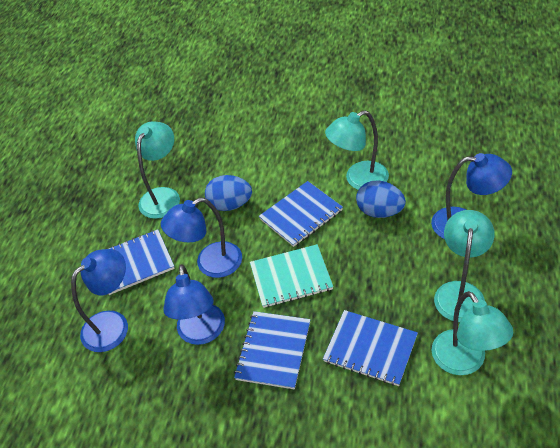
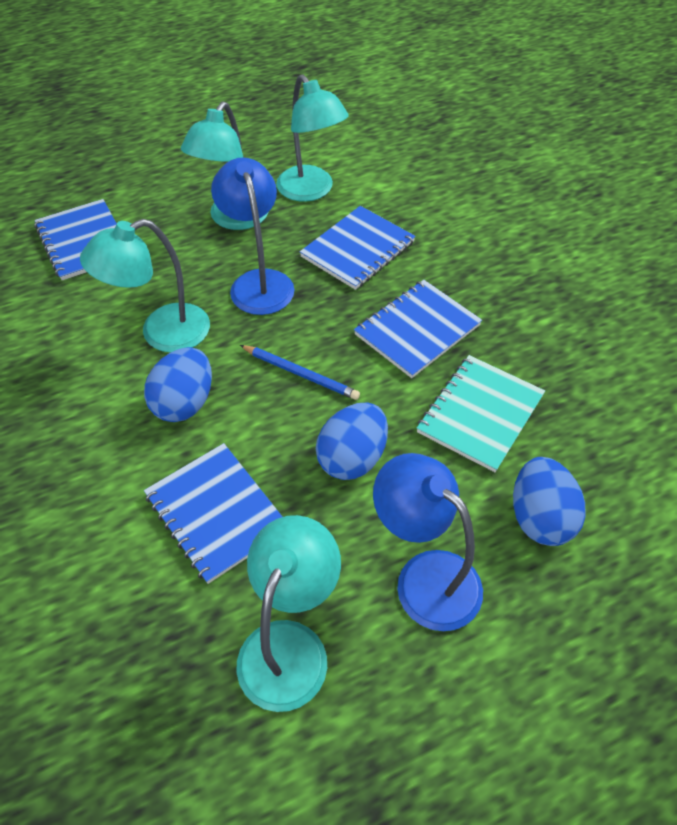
blue egg: [205,175,252,211] [356,180,406,218] = 2 -> [144,347,212,422] [316,403,388,480] [513,457,585,546] = 3
blue lamp: [71,249,128,352] [161,198,242,278] [163,264,225,345] [431,153,512,239] = 4 -> [211,157,295,315] [373,453,483,631] = 2
blue pencil: none = 0 -> [240,345,360,400] = 1

